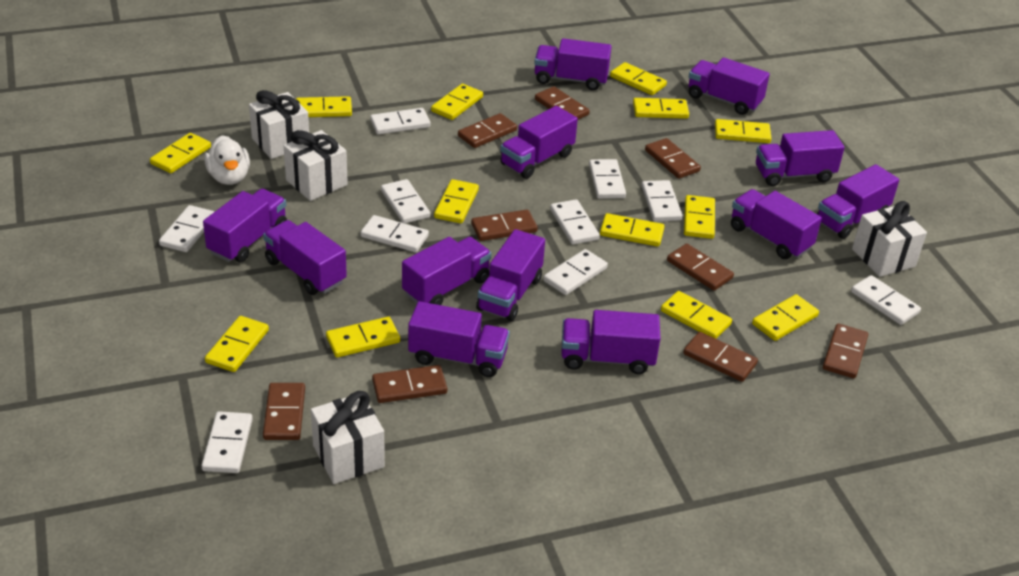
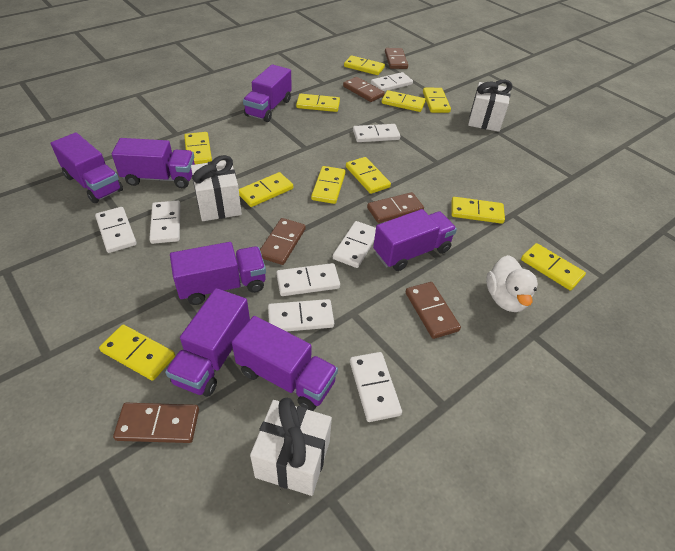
brown domino: [263,383,305,440] [372,365,447,403] [458,113,517,148] [471,210,538,241] [535,86,590,120] [645,138,701,179] [667,244,734,291] [683,332,758,382] [823,323,868,378] = 9 -> [113,403,199,443] [260,218,306,265] [343,77,385,102] [367,192,424,223] [385,48,408,69] [406,282,461,339] = 6
purple truck: [203,189,287,262] [263,220,347,295] [402,237,491,305] [408,301,510,377] [476,229,545,321] [500,106,578,179] [534,38,612,90] [561,310,661,374] [688,57,770,115] [731,189,822,259] [756,130,845,186] [817,164,899,239] = 12 -> [51,133,123,203] [112,138,195,188] [165,288,250,397] [170,242,266,305] [232,316,338,411] [243,64,292,122] [373,209,457,271] = 7
white domino: [159,205,215,252] [201,411,253,473] [361,215,429,252] [370,108,430,135] [381,179,430,223] [543,249,608,295] [550,199,600,245] [589,159,626,199] [641,180,682,222] [851,275,921,325] = 10 -> [95,207,137,253] [149,201,180,244] [268,299,334,332] [276,263,340,296] [333,221,376,268] [350,352,402,422] [353,124,400,142] [371,72,413,92] = 8
white gift: [249,90,309,159] [284,130,348,201] [311,391,385,484] [852,201,927,277] = 4 -> [191,155,242,221] [250,398,332,496] [468,80,513,132] = 3
yellow domino: [150,133,211,173] [205,316,269,372] [296,96,352,117] [326,317,400,358] [431,84,483,120] [434,179,479,223] [600,213,665,247] [610,62,667,95] [633,98,689,119] [661,291,732,339] [684,195,715,239] [715,119,771,143] [752,294,819,341] = 13 -> [99,325,175,381] [184,132,212,164] [239,172,293,207] [296,94,340,112] [311,166,346,204] [344,55,385,75] [346,157,391,194] [382,90,426,112] [423,88,451,113] [452,197,505,224] [521,243,586,290] = 11

